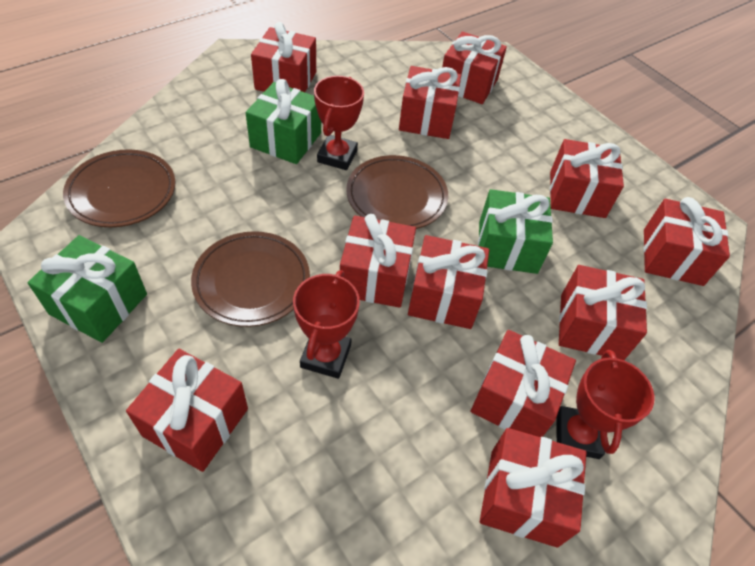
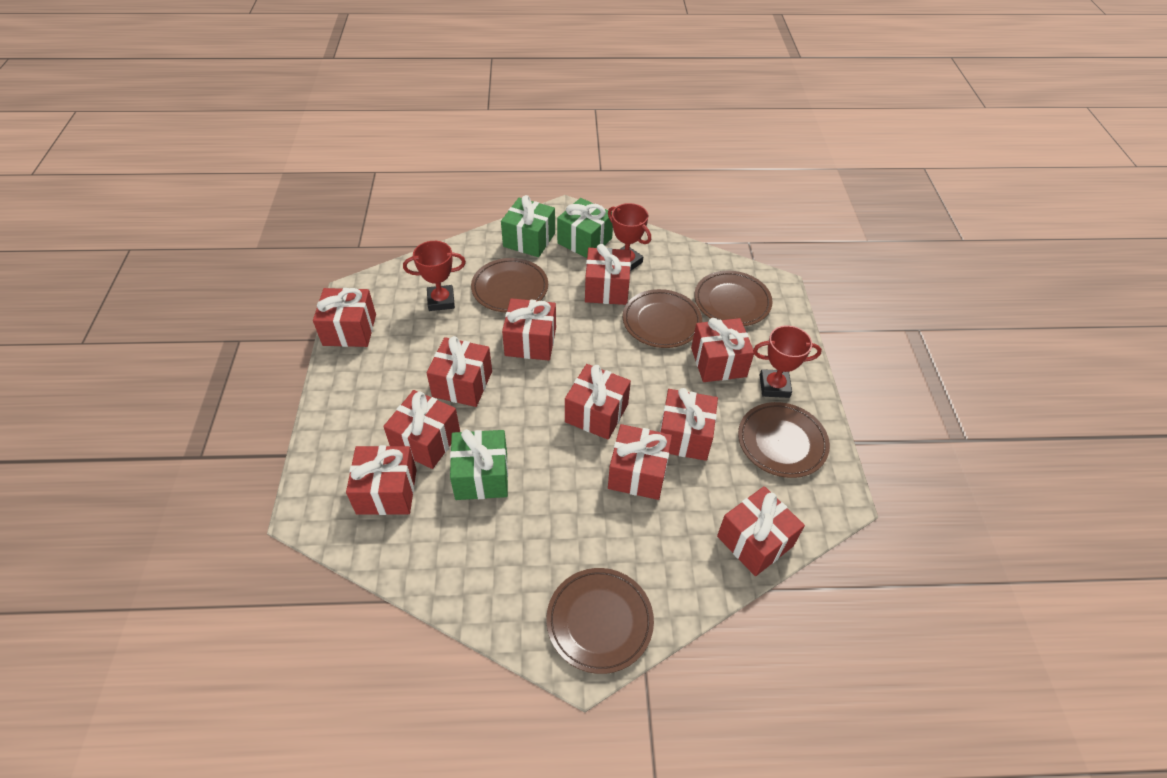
brown plate: [63,150,176,228] [191,231,310,327] [346,155,448,229] = 3 -> [471,258,548,312] [546,568,654,674] [623,289,702,348] [694,271,773,326] [738,402,830,478] = 5

